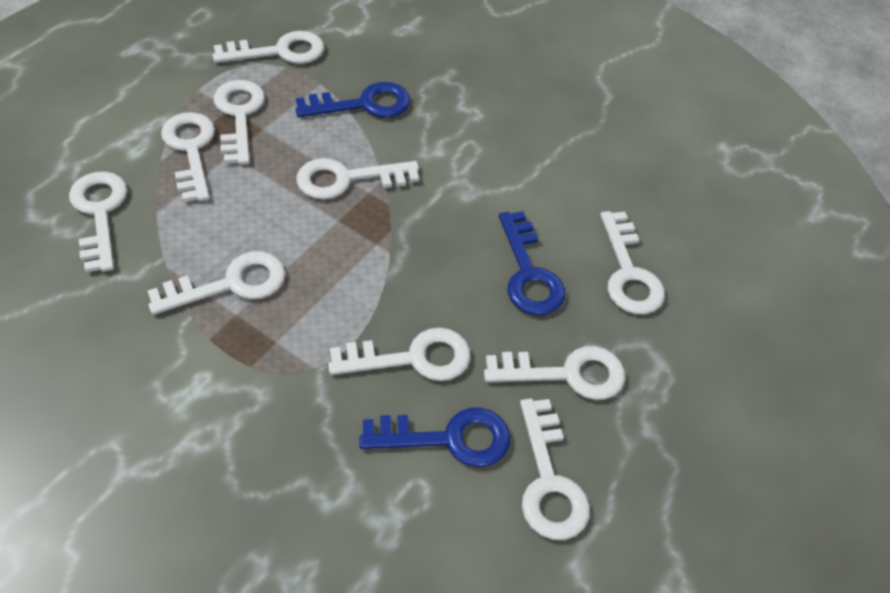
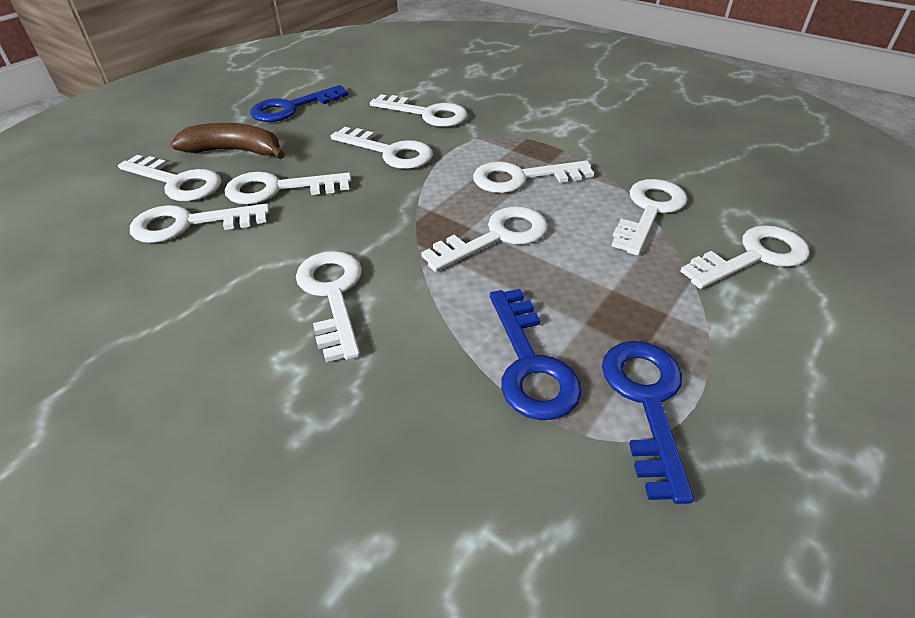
brown banana: none = 0 -> [171,123,285,159] = 1

